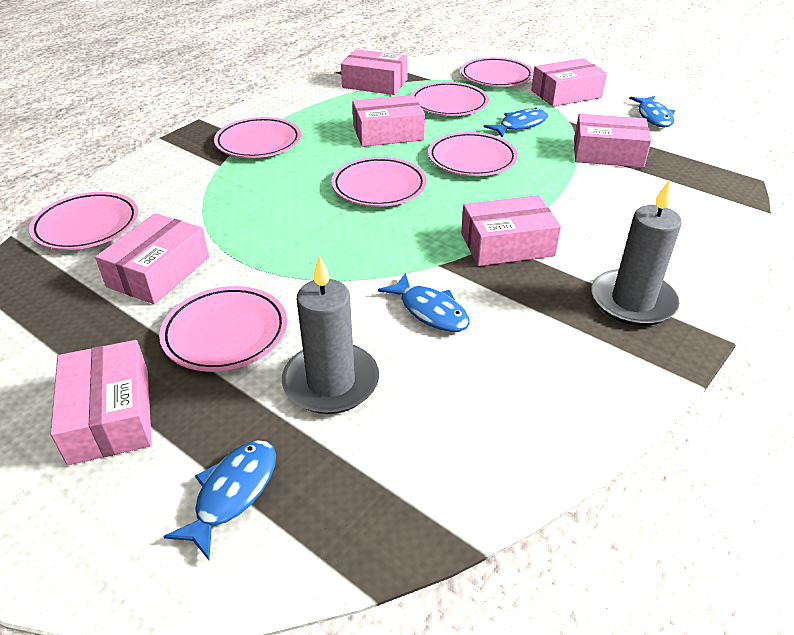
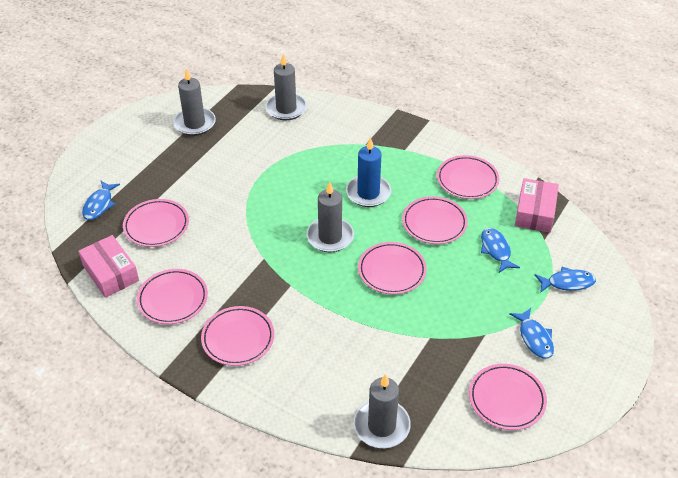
blue candle: none = 0 -> [346,137,391,207] = 1
grey candle: [282,255,379,414] [591,180,682,326] = 2 -> [173,68,216,136] [265,53,307,120] [306,182,354,252] [354,374,411,448] = 4
pink box: [50,340,152,465] [95,213,209,304] [341,49,408,95] [352,95,425,147] [461,195,561,266] [531,58,607,106] [574,114,651,168] = 7 -> [78,235,139,298] [515,178,559,233] = 2

